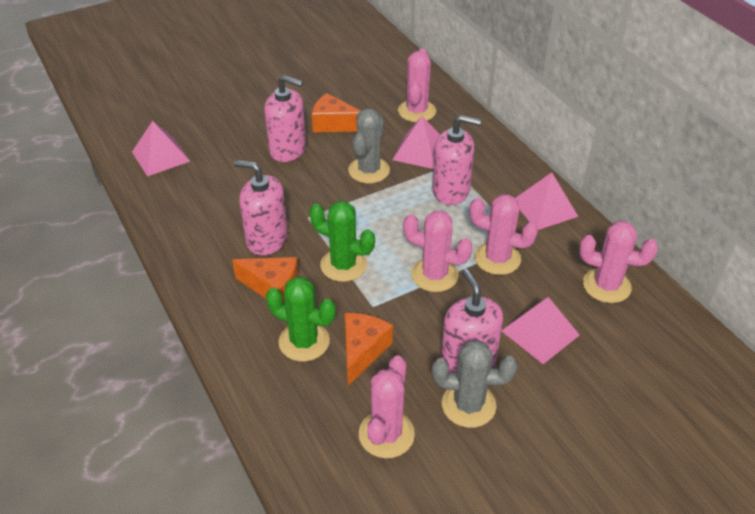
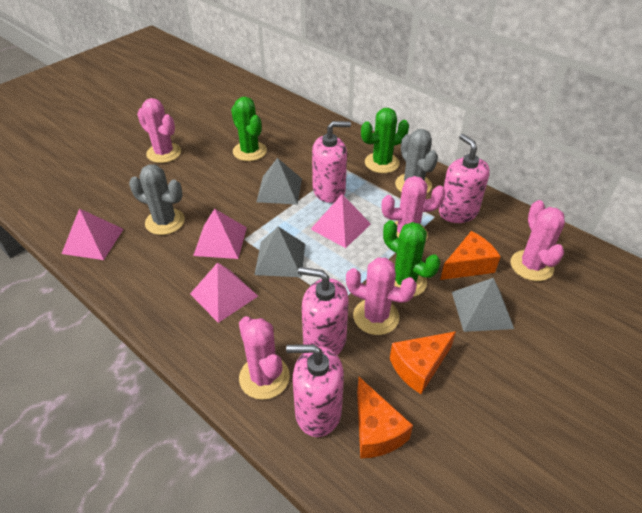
green cactus: [266,277,336,362] [309,201,375,282] = 2 -> [231,97,267,161] [361,108,409,173] [383,220,440,297] = 3
grey pyramid: none = 0 -> [255,227,305,277] [257,158,302,205] [452,278,514,332] = 3

